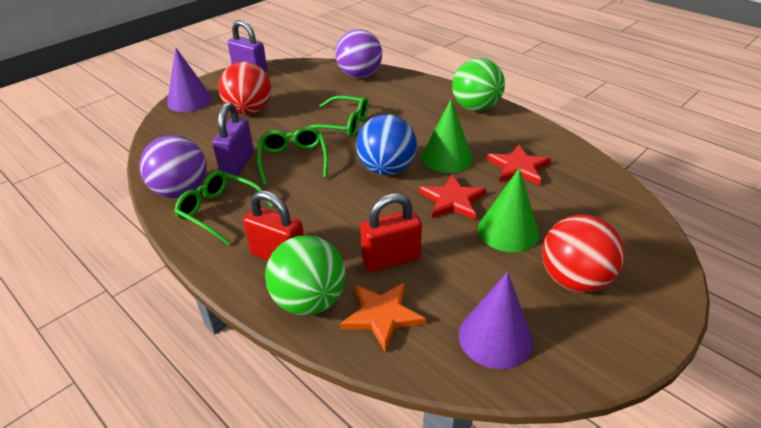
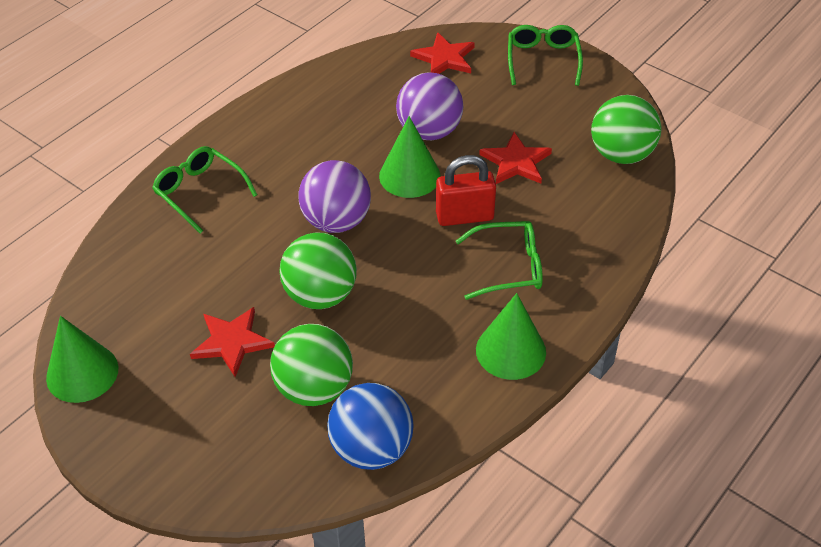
green ball: [265,235,346,316] [452,58,505,111] = 2 -> [270,324,353,406] [279,232,357,309] [591,95,661,164] = 3
green cone: [421,99,473,173] [478,168,539,252] = 2 -> [46,316,118,403] [379,116,440,198] [476,293,546,380] = 3
orange star: [340,282,426,352] = 1 -> none = 0
purple cone: [167,47,212,112] [459,272,533,369] = 2 -> none = 0
purple padlock: [212,102,254,176] [228,20,267,73] = 2 -> none = 0
red ball: [218,61,272,115] [542,215,625,292] = 2 -> none = 0
red padlock: [243,191,304,261] [360,193,422,272] = 2 -> [436,155,496,226] = 1
red star: [419,174,487,220] [487,144,551,185] = 2 -> [190,307,275,377] [410,32,475,74] [479,132,552,184] = 3

